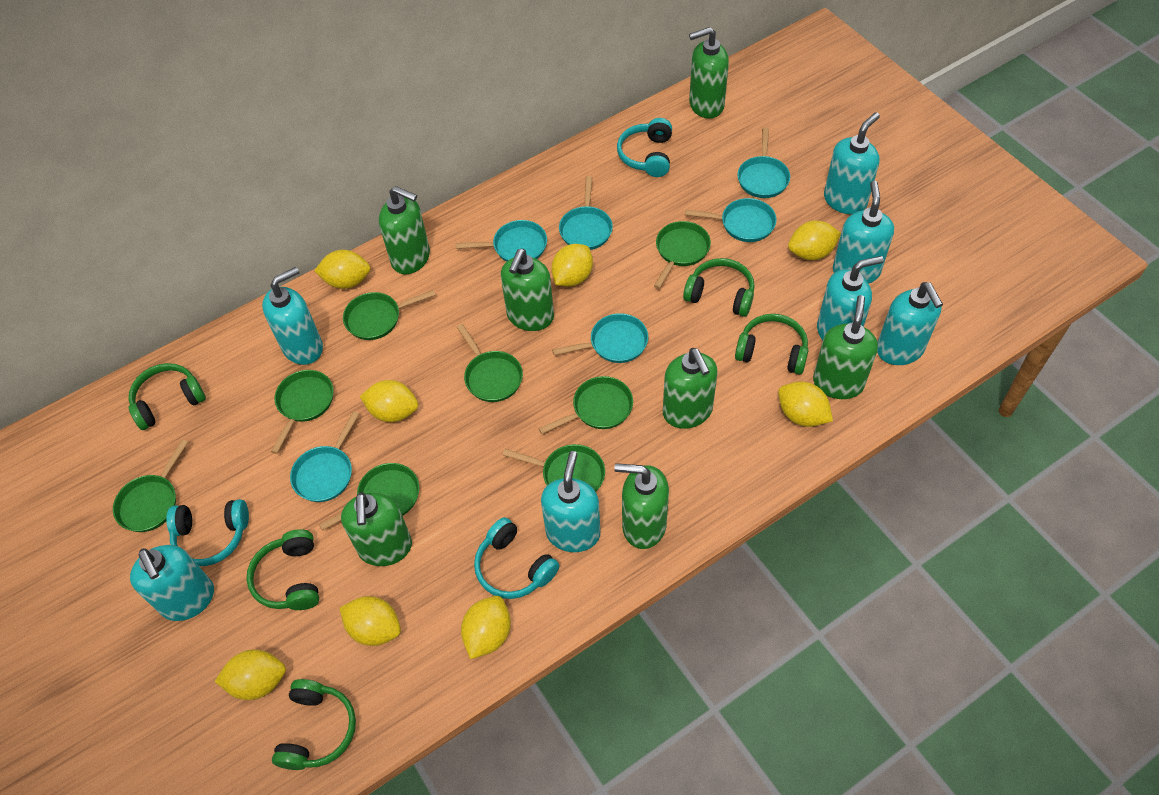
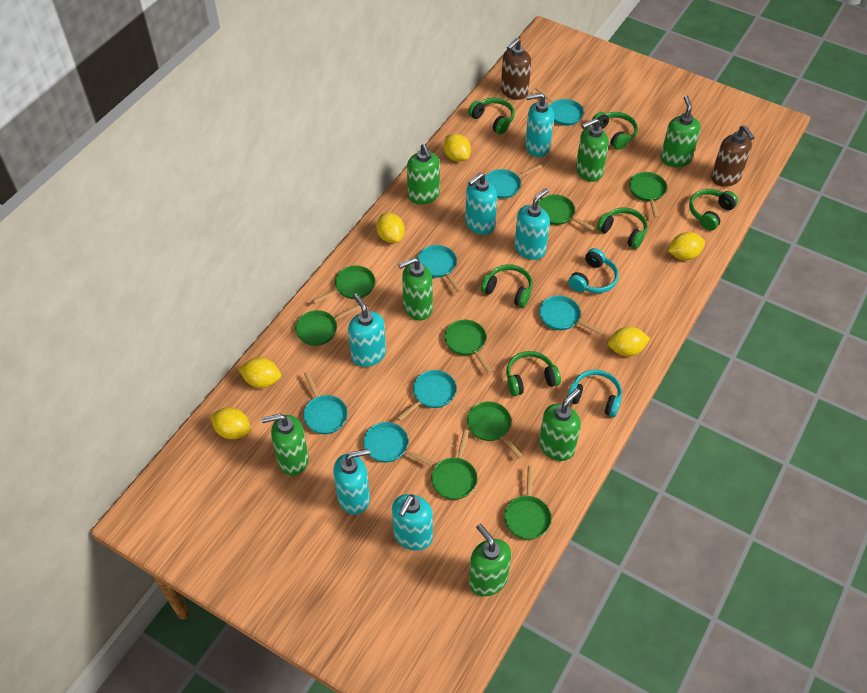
brown soap dispenser: none = 0 -> [501,38,531,100] [711,126,755,187] = 2
green headphones: [128,363,206,430] [246,529,319,610] [272,679,356,770] [683,258,755,317] [735,314,808,374] = 5 -> [468,98,515,134] [481,264,533,307] [506,351,561,396] [592,112,638,150] [597,208,648,249] [689,189,738,230] = 6
turquoise headphones: [166,499,249,566] [474,517,559,599] [617,118,672,177] = 3 -> [567,370,622,417] [568,248,619,293] = 2
turquoise pan: [290,411,359,502] [455,220,547,262] [552,313,648,363] [559,176,613,250] [685,198,777,242] [737,127,790,198] = 6 -> [303,371,348,434] [363,422,434,466] [397,370,456,421] [417,245,462,293] [485,164,541,199] [535,87,584,126] [539,296,605,335] = 7
turquoise soap dispenser: [130,545,214,621] [262,267,323,365] [541,451,600,552] [817,256,884,340] [824,112,880,214] [833,181,894,284] [877,282,943,365] = 7 -> [333,449,370,515] [348,293,386,367] [392,494,433,551] [465,173,497,235] [515,188,550,260] [525,93,554,157] = 6
yellow lemon: [215,650,286,700] [314,250,370,289] [340,596,401,646] [360,380,418,422] [461,596,511,659] [551,244,593,287] [778,381,833,427] [788,220,841,260] = 8 -> [211,407,252,439] [238,357,281,388] [376,213,405,243] [444,134,471,162] [608,326,650,356] [668,232,705,260] = 6

